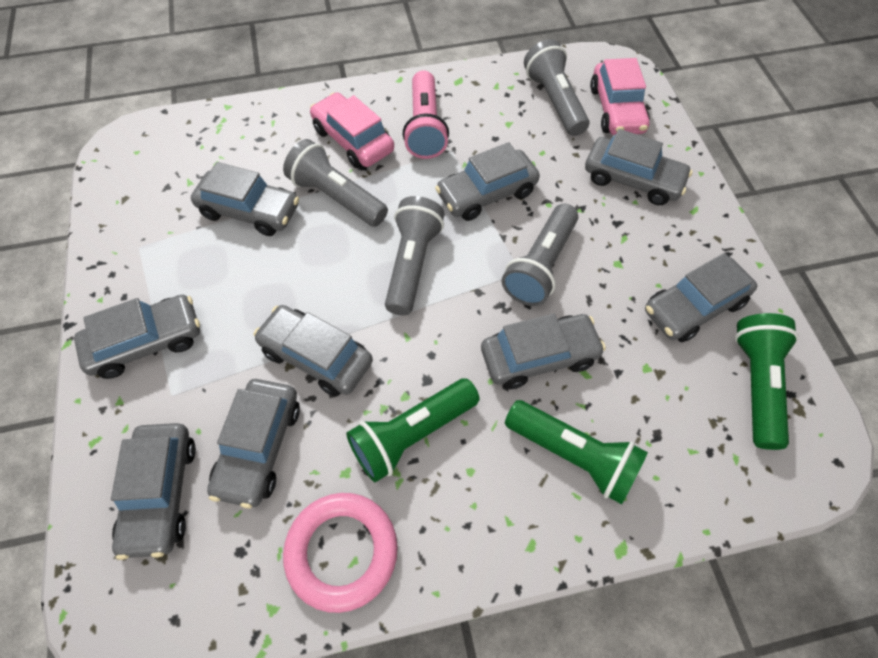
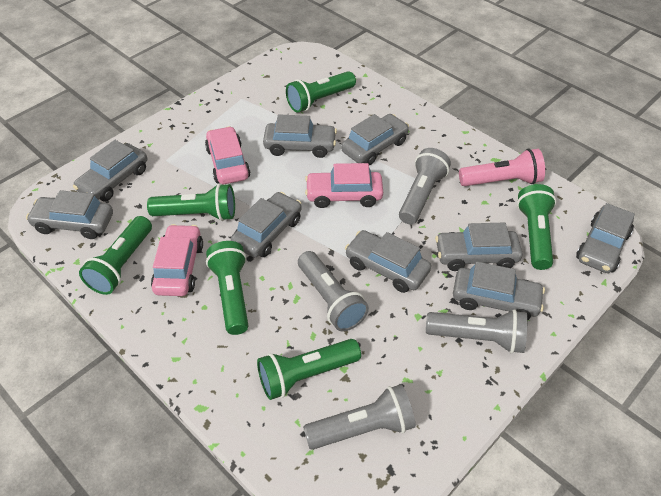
green flashlight: [346,378,480,482] [505,400,648,504] [735,313,799,450] = 3 -> [79,216,152,295] [147,183,235,221] [206,241,249,335] [257,339,361,400] [286,71,356,113] [517,184,556,270] = 6
pink car: [310,92,394,168] [590,58,650,135] = 2 -> [151,224,203,296] [205,126,251,184] [305,163,383,208] = 3
pink ring: [283,493,398,613] = 1 -> none = 0

